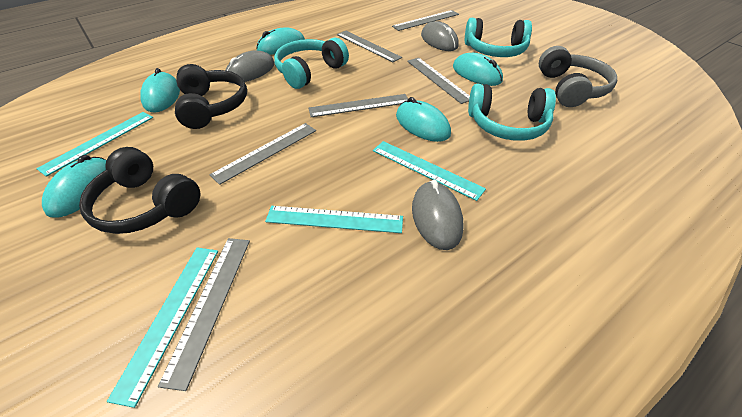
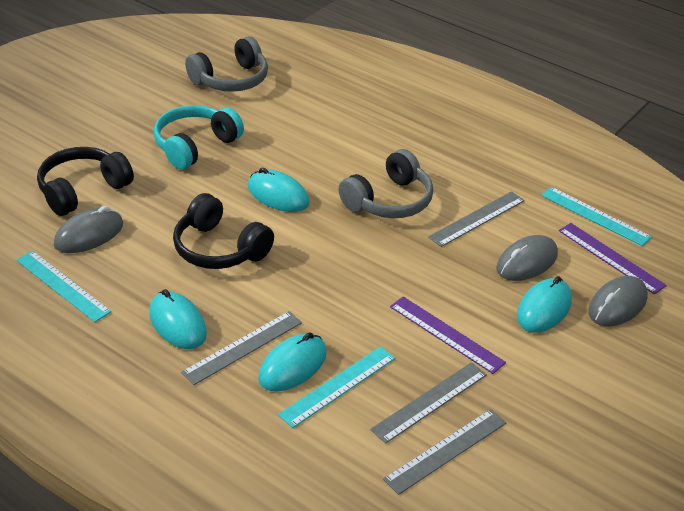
grey headphones: [539,46,617,107] = 1 -> [185,36,268,92] [339,149,433,218] = 2
grey ruler: [158,238,250,391] [209,123,316,185] [309,94,408,117] [337,31,402,62] [392,10,459,31] [407,58,470,104] = 6 -> [181,311,302,385] [370,362,487,444] [383,409,506,495] [428,191,525,247] = 4
purple ruler: none = 0 -> [390,296,506,374] [559,223,667,295] = 2
turquoise headphones: [274,38,349,89] [465,18,532,57] [468,84,556,141] = 3 -> [154,105,244,170] = 1
turquoise mouse: [42,155,107,217] [140,68,180,112] [256,27,305,55] [396,97,451,142] [453,53,503,86] = 5 -> [149,289,207,349] [248,168,309,212] [258,332,327,392] [517,276,572,333] = 4
turquoise ruler: [36,112,153,177] [107,247,218,408] [265,206,403,233] [373,141,486,201] = 4 -> [16,250,111,322] [278,346,395,428] [541,187,652,246] = 3

